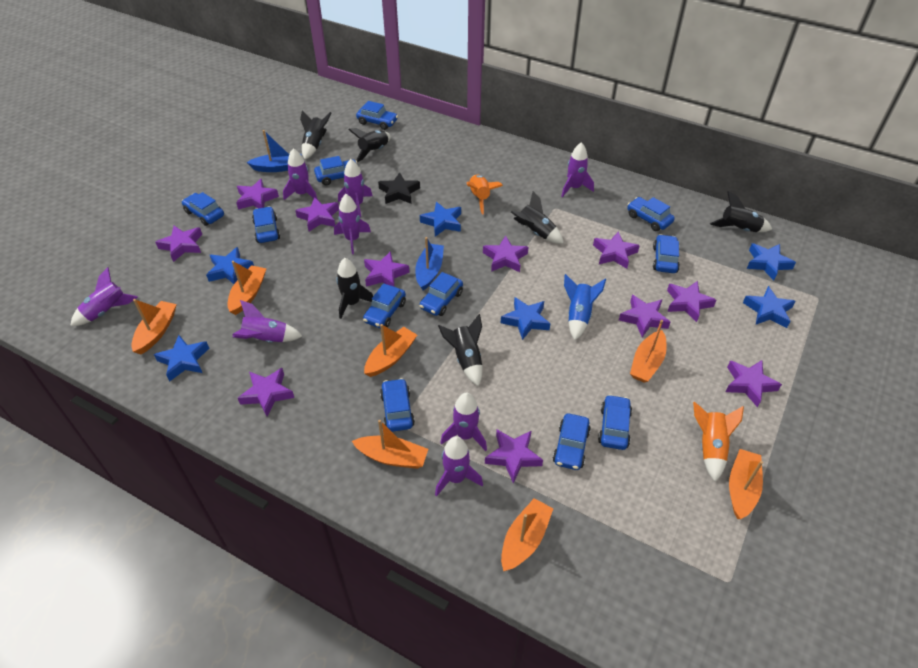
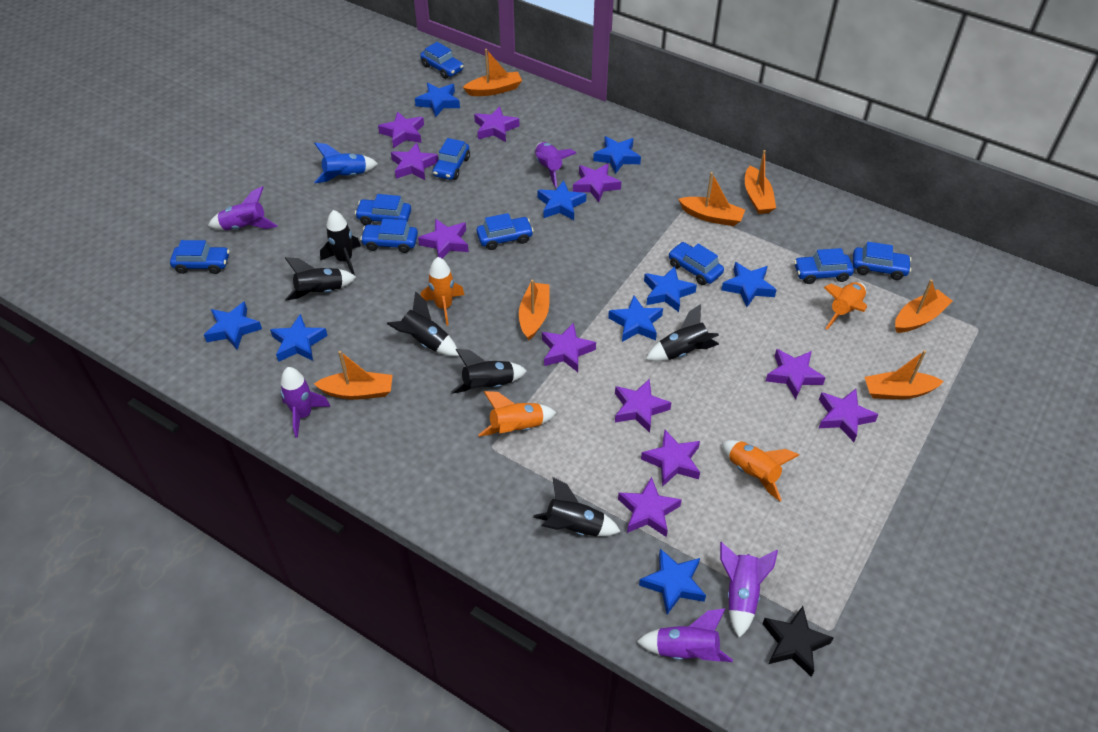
blue boat: [247,130,302,172] [415,237,444,291] = 2 -> none = 0
blue car: [182,192,224,226] [252,206,280,243] [314,156,357,186] [356,101,398,130] [363,283,406,328] [380,378,415,432] [420,272,463,316] [553,413,591,470] [598,394,632,450] [627,197,675,231] [653,234,680,273] = 11 -> [170,240,229,274] [355,194,411,225] [360,219,418,253] [420,42,464,79] [433,138,470,180] [477,213,534,250] [668,242,724,285] [794,248,854,284] [853,242,911,280] = 9
blue star: [154,335,209,381] [206,247,254,284] [420,202,461,237] [501,297,550,340] [743,286,796,328] [747,243,796,280] = 6 -> [204,301,262,350] [270,314,328,362] [415,83,460,117] [537,180,586,220] [593,136,641,174] [608,296,663,342] [639,548,706,614] [644,266,697,312] [721,262,777,307] = 9
orange rocket: [467,175,503,214] [693,402,744,482] = 2 -> [421,257,465,326] [478,391,557,437] [722,440,799,501] [824,282,867,330] = 4
purple rocket: [70,267,138,326] [232,300,302,343] [283,149,318,200] [334,194,371,254] [338,159,372,217] [435,436,483,496] [440,393,487,451] [561,142,594,197] = 8 -> [208,186,278,230] [280,367,331,438] [535,142,576,188] [636,608,733,662] [720,542,778,638] = 5

